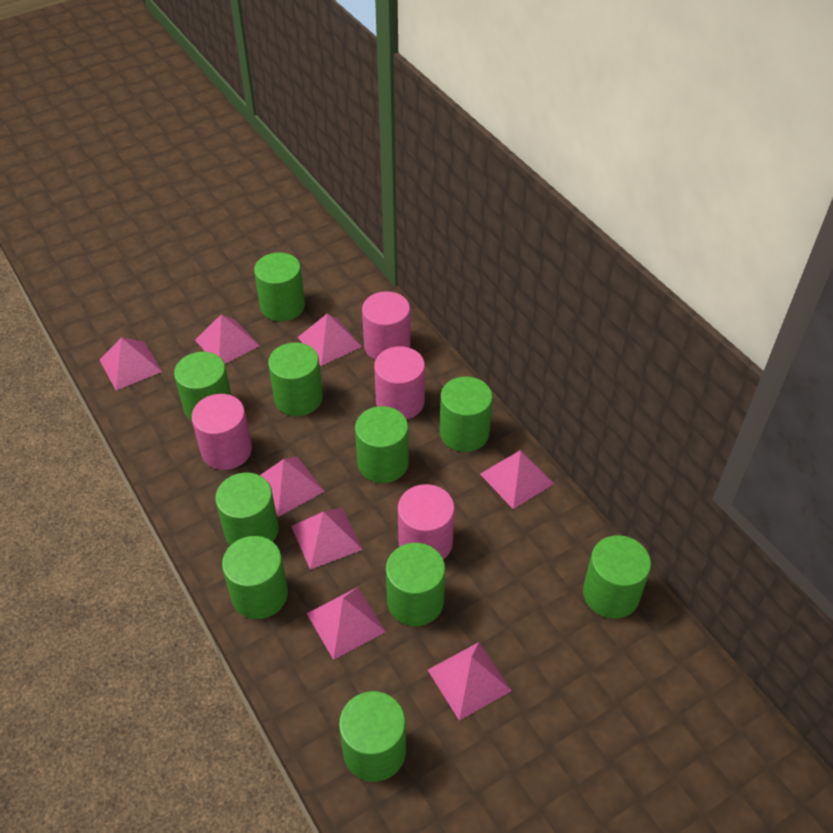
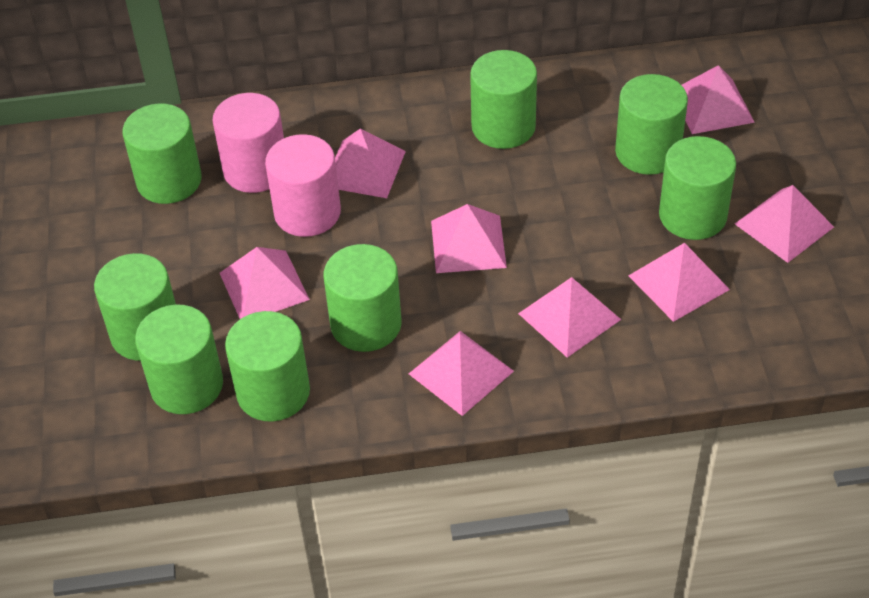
green cylinder: [174,352,232,422] [215,473,279,546] [222,536,288,619] [254,252,305,321] [268,342,323,416] [339,691,406,782] [355,406,409,483] [386,543,445,626] [440,377,493,452] [583,535,651,619] = 10 -> [94,253,176,361] [123,103,202,204] [135,304,223,414] [225,311,310,421] [324,244,402,352] [470,50,537,149] [615,74,688,175] [659,136,736,240] = 8
pink cylinder: [191,394,252,470] [362,291,411,360] [374,346,425,419] [398,484,455,559] = 4 -> [212,93,284,193] [265,134,341,237] = 2

